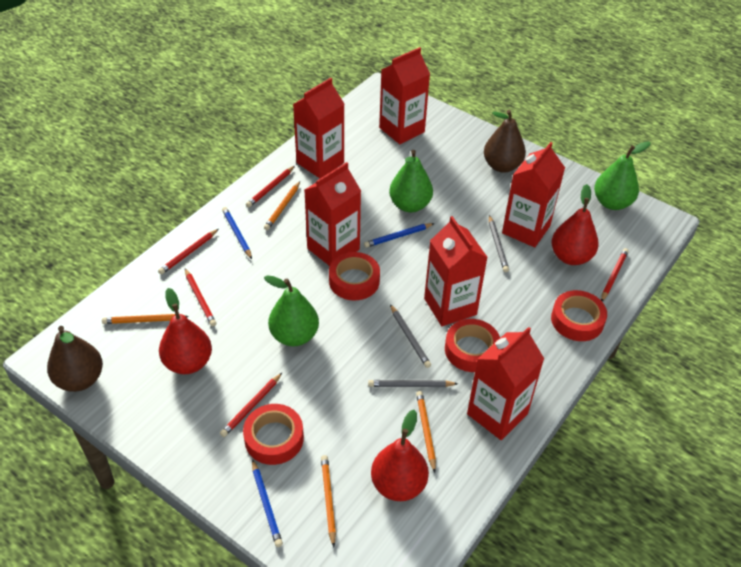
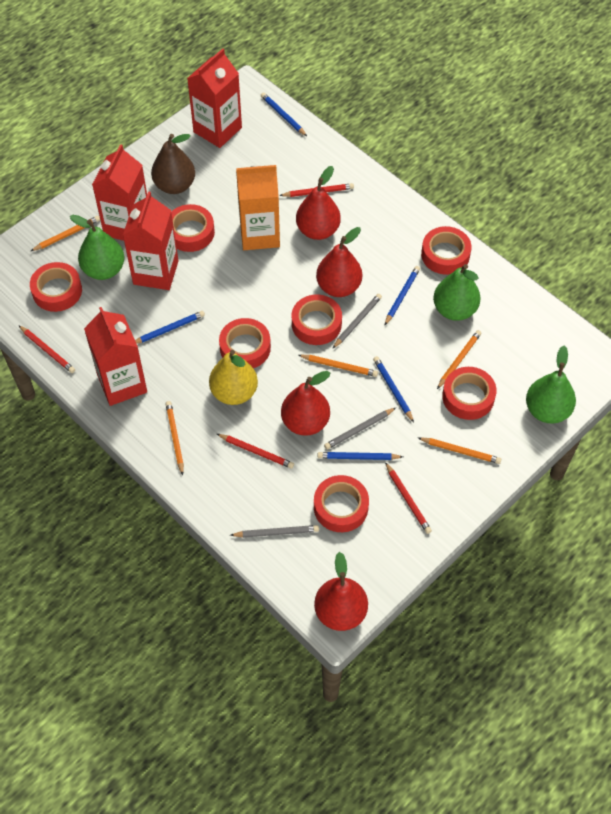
blue pencil: [222,207,252,259] [252,459,283,547] [364,223,435,248] = 3 -> [135,311,205,344] [261,93,307,136] [317,452,403,460] [373,356,414,422] [384,266,420,326] = 5
brown pear: [47,326,103,392] [484,110,526,173] = 2 -> [151,134,195,194] = 1
orange carton: none = 0 -> [236,165,280,250] = 1
orange pencil: [102,314,189,324] [264,181,300,230] [321,455,336,547] [416,391,436,473] = 4 -> [31,216,100,251] [165,401,184,475] [298,355,378,377] [418,437,501,464] [437,330,482,389] = 5
red carton: [293,78,344,178] [305,162,361,266] [379,47,430,144] [424,216,488,326] [467,327,544,440] [502,142,565,247] = 6 -> [84,307,147,406] [92,144,147,241] [123,191,179,290] [187,48,242,148] = 4
red pear: [159,288,212,374] [371,410,429,501] [552,184,599,265] = 3 -> [281,371,331,436] [296,166,341,240] [314,552,368,631] [316,227,362,297] = 4
red pencil: [158,229,218,274] [185,268,216,326] [220,373,282,437] [246,166,295,207] [601,248,629,301] = 5 -> [19,326,75,373] [217,434,294,469] [279,183,354,197] [385,462,432,534] = 4
red tape: [243,404,304,465] [329,252,380,300] [445,319,500,372] [551,290,607,341] = 4 -> [30,262,82,312] [171,204,215,252] [219,318,271,368] [292,295,342,345] [314,475,369,532] [421,226,472,275] [442,367,497,420] = 7
yellow pear: none = 0 -> [209,350,258,405] = 1

